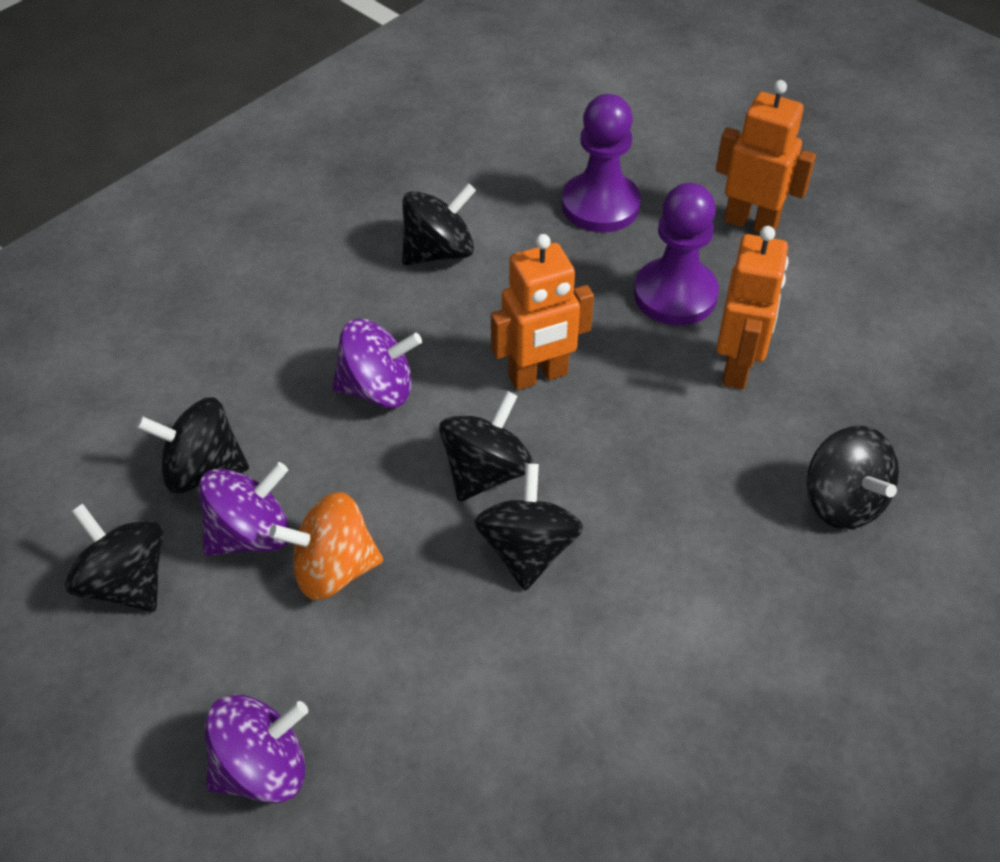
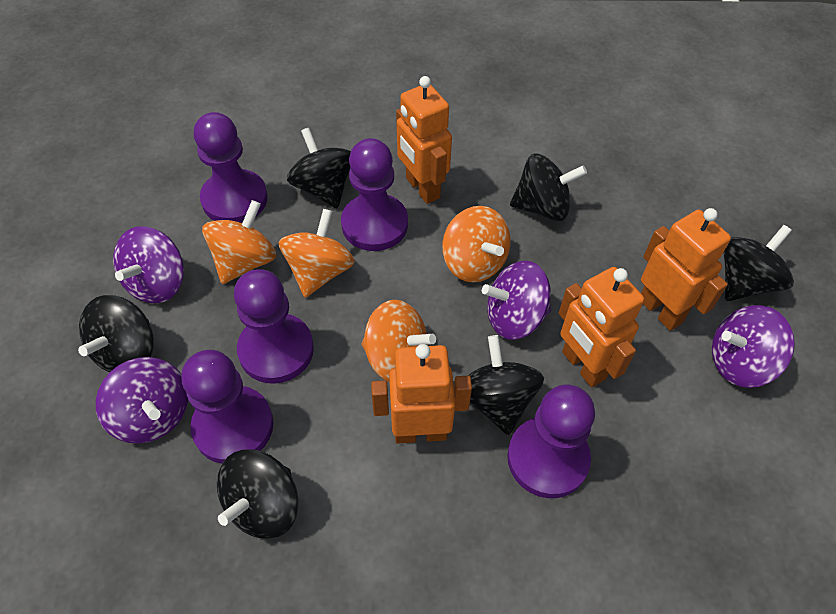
orange robot: [491,234,594,390] [716,80,816,233] [717,226,789,389] = 3 -> [371,344,472,443] [396,76,452,204] [559,267,644,387] [641,208,731,331] = 4
orange spinning top: [269,492,383,600] = 1 -> [202,200,276,284] [279,209,355,298] [362,300,436,382] [442,206,510,282] = 4
purple pawn: [562,94,641,232] [634,183,719,325] = 2 -> [181,350,274,464] [194,112,268,223] [234,269,314,384] [341,138,408,251] [507,385,595,498] = 5
purple spinning top: [199,462,289,556] [205,694,308,804] [332,319,422,408] = 3 -> [96,357,188,444] [113,226,184,303] [482,261,551,340] [712,305,795,388] = 4

